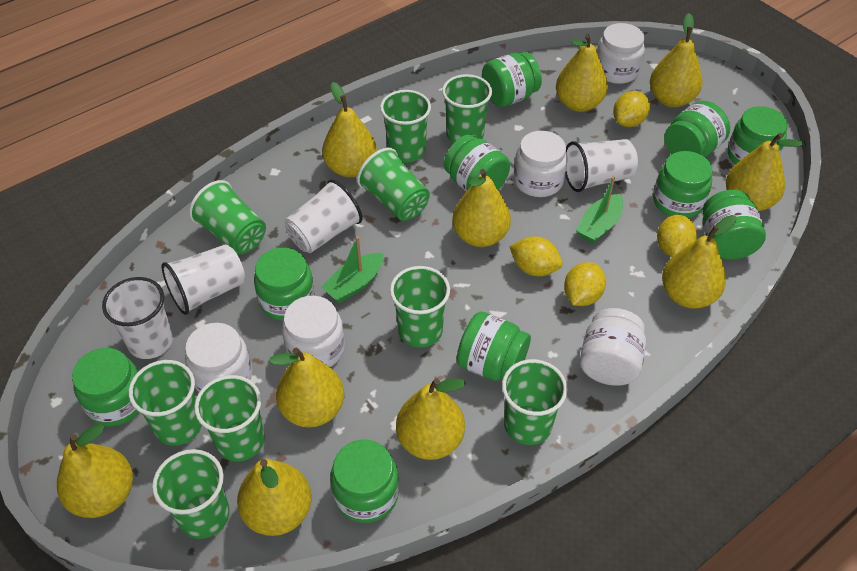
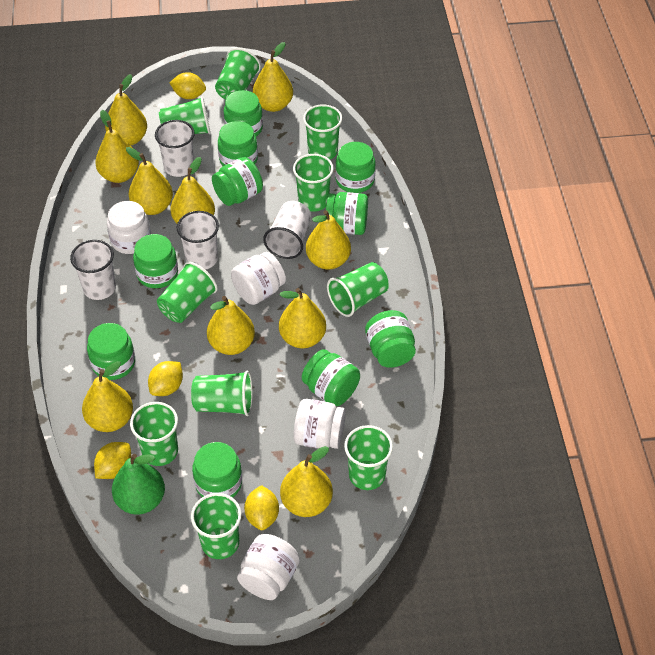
green boat: [321,236,384,303] [576,177,623,244] = 2 -> none = 0
green cup: [129,360,202,446] [152,449,230,539] [189,180,266,254] [194,375,265,462] [357,148,430,221] [380,90,431,162] [390,266,450,348] [442,74,492,143] [502,359,568,445] = 9 -> [130,402,178,466] [157,262,218,323] [159,96,211,134] [191,370,253,416] [191,493,242,559] [215,48,261,100] [293,154,334,212] [303,104,342,159] [327,262,389,317] [344,425,393,490] = 10
green pear: none = 0 -> [112,454,165,515] = 1
white jar: [185,323,252,392] [282,296,345,367] [514,131,567,197] [580,308,646,386] [597,23,645,84] = 5 -> [107,201,151,254] [231,252,286,305] [237,534,300,600] [294,399,346,449] = 4

